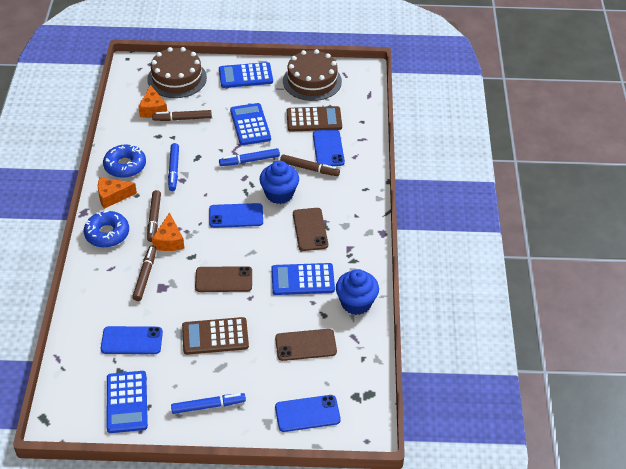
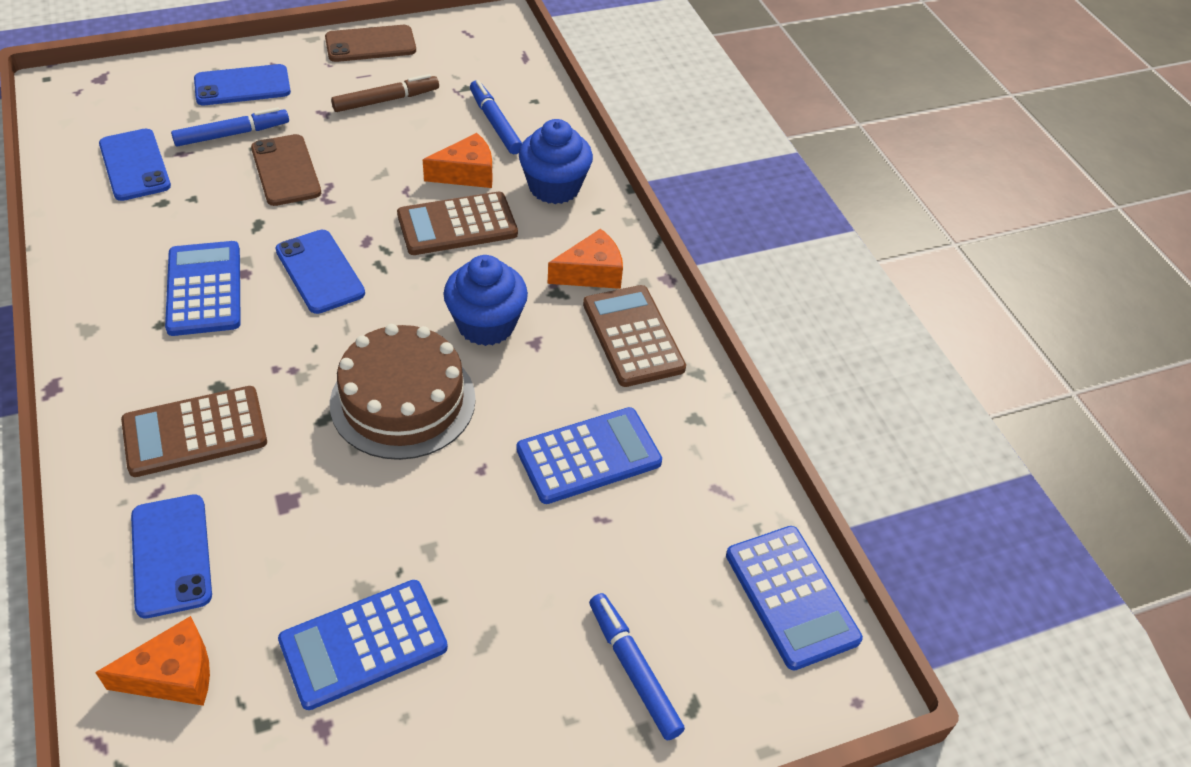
blue donut: [84,210,129,248] [103,144,146,178] = 2 -> none = 0
brown cake: [147,47,207,98] [283,49,342,101] = 2 -> [330,324,476,460] = 1
brown calculator: [182,317,249,355] [287,106,342,131] = 2 -> [121,386,267,477] [397,192,518,255] [583,285,686,387] = 3
brown marker: [132,245,156,301] [147,190,161,242] [152,110,212,121] [280,154,340,176] = 4 -> [331,74,439,112] = 1
brown phone: [195,266,252,292] [275,329,337,361] [293,208,328,251] = 3 -> [251,134,321,206] [325,25,416,62] = 2

